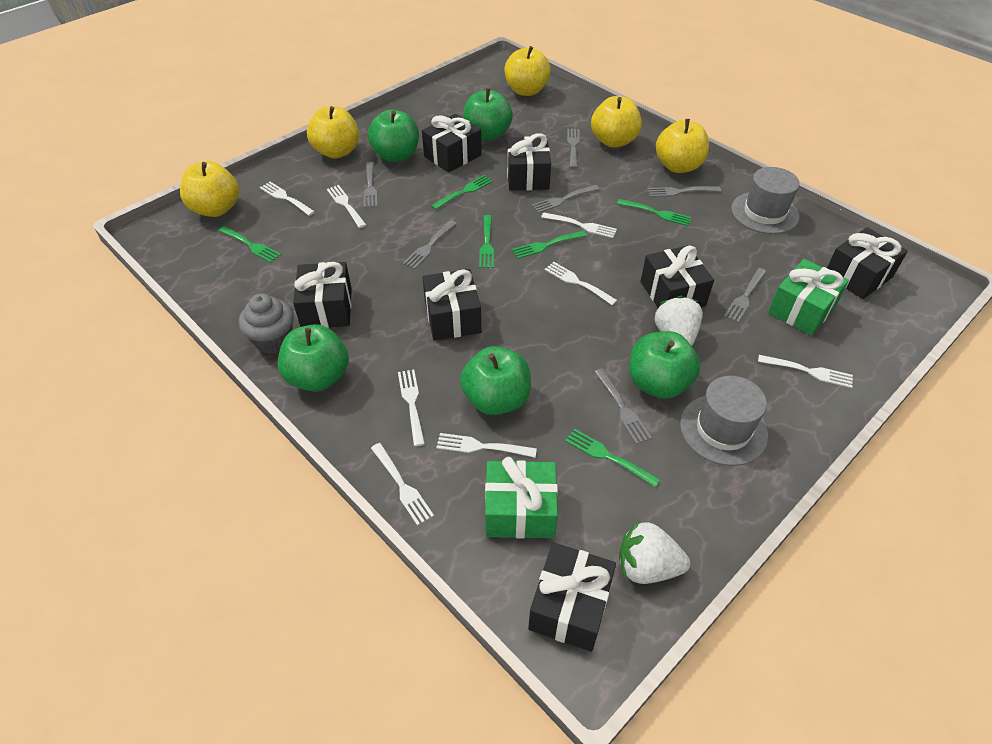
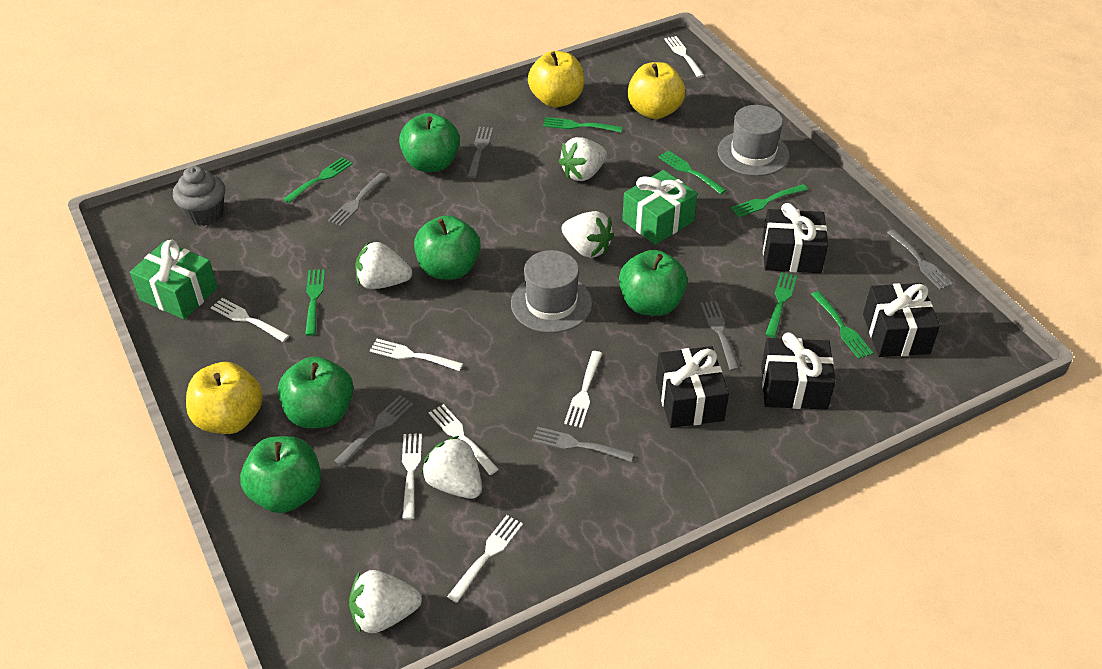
black gift: [293,262,352,328] [422,114,482,173] [422,269,481,341] [507,133,551,191] [528,542,616,652] [640,246,714,308] [827,227,908,299] = 7 -> [656,346,729,428] [761,332,836,410] [762,203,828,273] [863,283,940,357] = 4
green fork: [218,226,281,263] [431,175,493,210] [479,215,494,268] [512,231,587,259] [565,428,660,487] [617,199,692,226] = 6 -> [283,157,353,203] [305,269,325,336] [543,117,622,133] [658,150,726,194] [730,184,808,217] [765,272,797,337] [811,291,873,359] = 7
grey fork: [364,162,377,208] [403,220,457,269] [531,185,599,213] [567,129,580,169] [594,368,652,444] [647,186,721,197] [724,268,766,322] = 7 -> [328,173,387,226] [334,395,413,466] [467,127,493,178] [532,427,634,462] [700,301,740,371] [887,229,953,289] = 6
white fork: [260,182,315,216] [327,185,366,228] [371,443,434,526] [398,370,425,446] [436,433,537,458] [541,213,617,238] [545,262,617,305] [758,355,853,388] = 8 -> [211,298,290,342] [370,339,463,371] [402,433,422,520] [429,404,499,475] [447,515,523,603] [564,351,602,428] [664,36,705,78] = 7
white strawberry: [619,521,690,584] [654,296,703,346] = 2 -> [349,570,422,633] [355,241,412,289] [421,436,482,499] [559,137,607,181] [562,211,614,258] = 5
yellow apple: [180,161,239,217] [307,106,359,159] [504,46,551,96] [591,96,642,148] [656,119,709,173] = 5 -> [186,362,263,434] [528,51,584,107] [627,62,685,119] = 3

